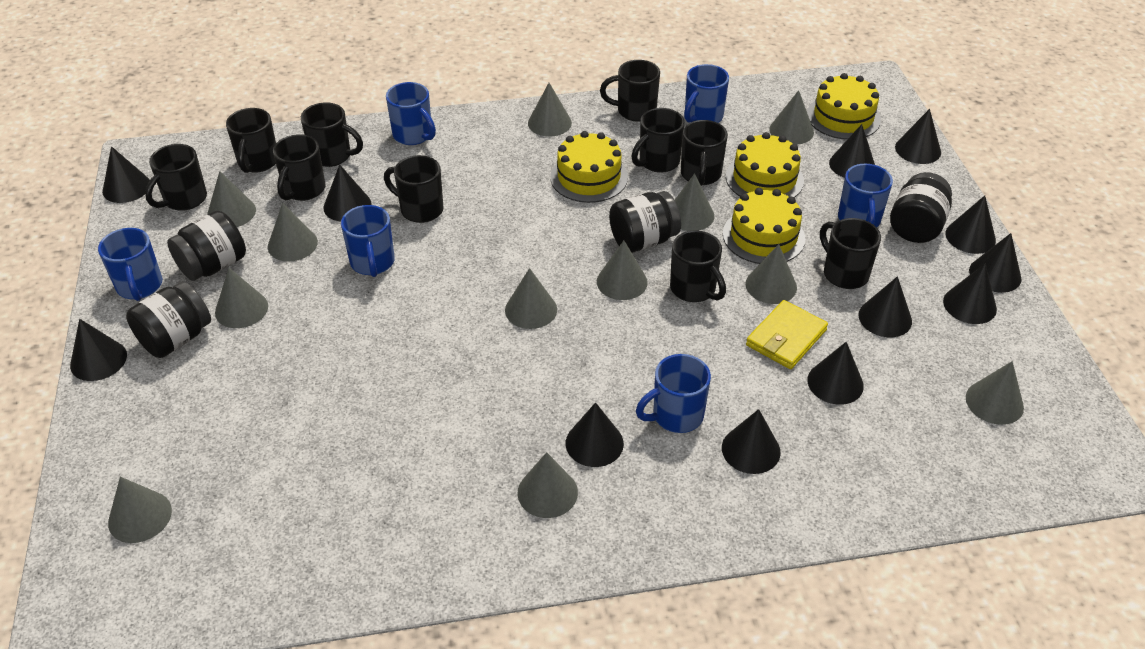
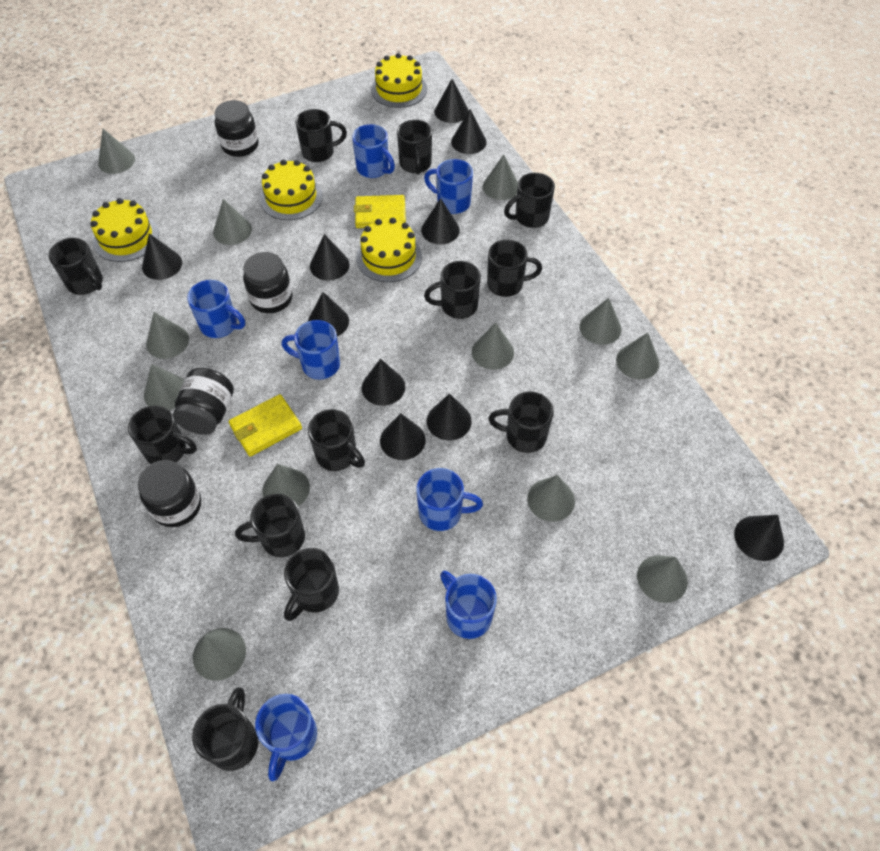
black cone: [70,319,127,381] [102,146,150,203] [323,164,372,222] [566,402,624,467] [722,409,781,474] [807,342,864,405] [829,124,875,178] [859,276,912,337] [895,109,941,164] [943,264,997,324] [945,196,996,254] [969,233,1022,293] = 12 -> [142,233,182,280] [308,292,349,336] [310,234,349,281] [362,359,405,406] [380,413,426,460] [421,198,460,244] [427,393,472,440] [434,79,469,123] [451,109,487,154] [734,515,784,561] = 10
black mug: [145,144,207,211] [226,108,276,173] [273,134,326,201] [301,103,363,167] [384,155,443,223] [600,60,660,122] [631,108,685,173] [670,230,726,302] [681,120,728,186] [820,218,881,289] = 10 -> [48,238,103,295] [128,406,197,464] [192,687,258,771] [235,494,305,557] [284,548,339,621] [295,109,347,162] [308,409,365,471] [397,120,432,174] [424,261,481,319] [487,239,542,297] [488,392,554,453] [504,173,555,228] = 12
blue mug: [98,228,162,301] [341,205,395,277] [386,82,436,145] [636,354,711,433] [684,64,729,123] [838,164,893,227] = 6 -> [187,280,245,338] [255,694,317,781] [281,320,340,380] [352,124,395,178] [416,468,483,531] [424,159,473,214] [440,571,497,639] = 7
yellow wallet: [746,300,828,369] = 1 -> [229,394,302,456] [354,195,406,228] = 2

